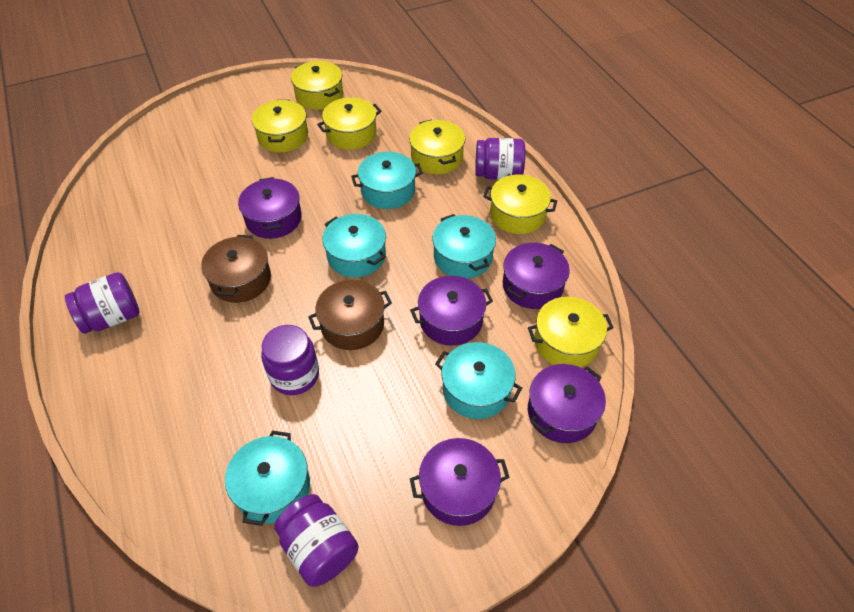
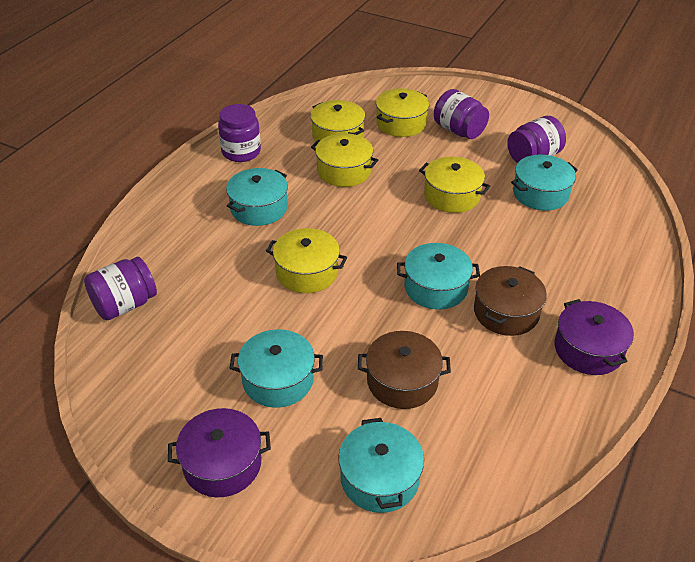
purple pot: [238,177,302,239] [410,276,493,346] [410,438,509,526] [503,243,570,309] [528,364,606,443] = 5 -> [168,408,271,497] [554,299,634,375] = 2
yellow pot: [252,100,308,152] [291,61,343,110] [317,97,381,150] [409,119,465,174] [483,174,557,234] [528,297,614,367] = 6 -> [266,228,347,293] [310,100,365,142] [311,133,378,187] [376,88,430,137] [419,157,490,213] = 5

